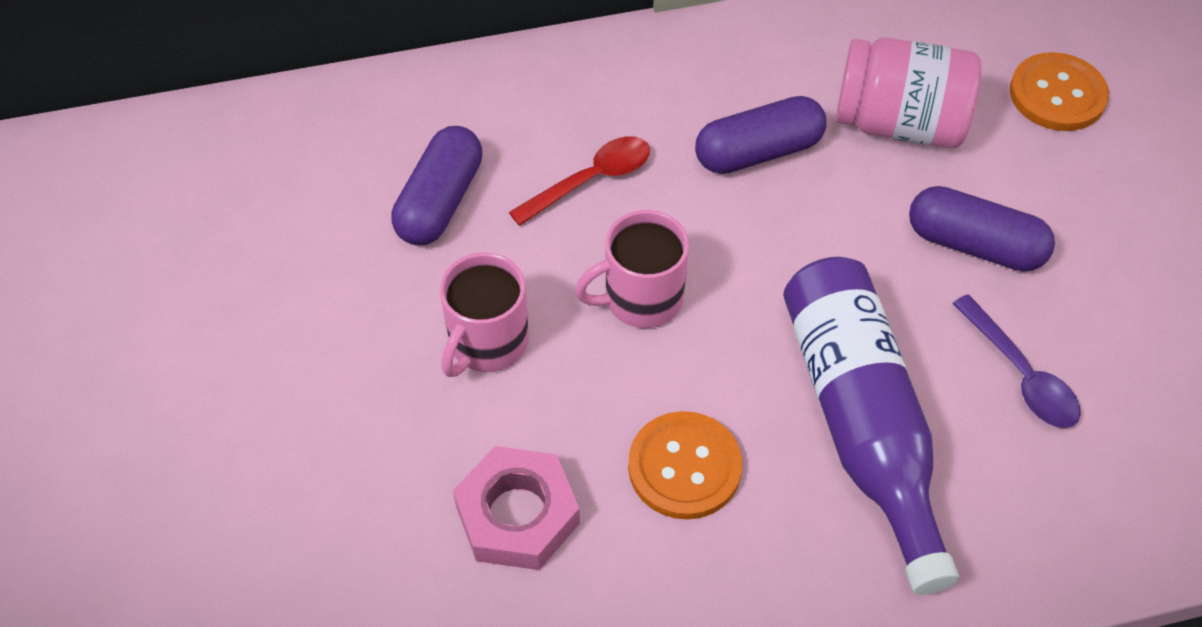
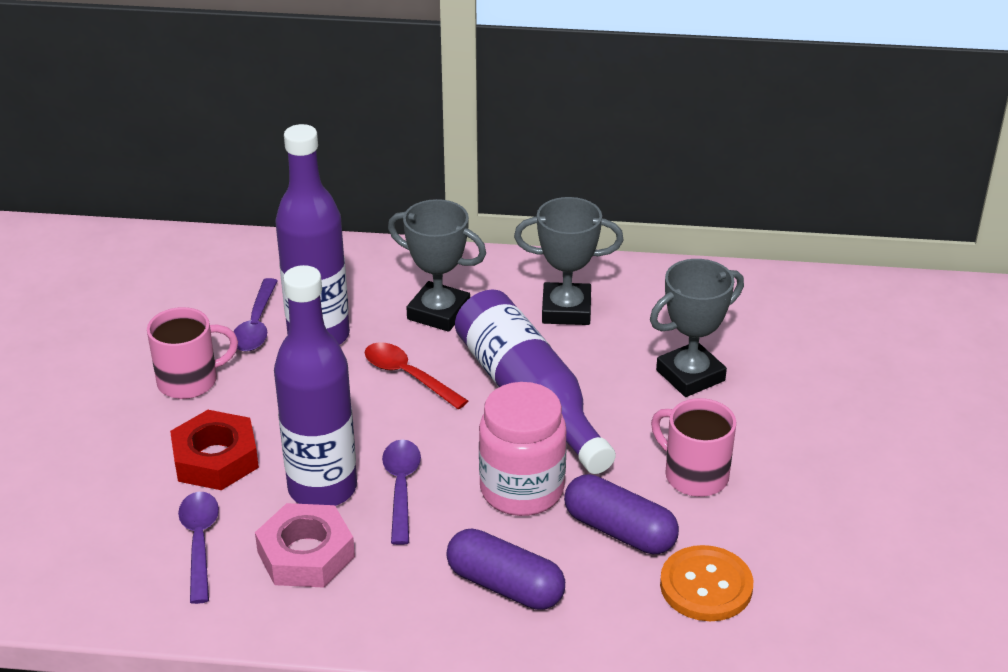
grey trophy: none = 0 -> [388,199,486,332] [514,197,624,325] [650,259,744,397] = 3
orange button: [628,411,742,519] [1010,52,1109,131] = 2 -> [660,545,753,621] = 1
purple bottle: [783,257,959,595] = 1 -> [274,265,357,506] [276,124,350,345] [455,290,616,474] = 3
purple capsule: [391,126,482,245] [695,96,826,174] [909,186,1055,272] = 3 -> [446,529,565,610] [564,474,679,554] = 2
purple spoon: [952,295,1081,428] = 1 -> [178,492,219,604] [234,278,278,352] [382,440,421,545] = 3
red nut: none = 0 -> [170,410,259,490] = 1

